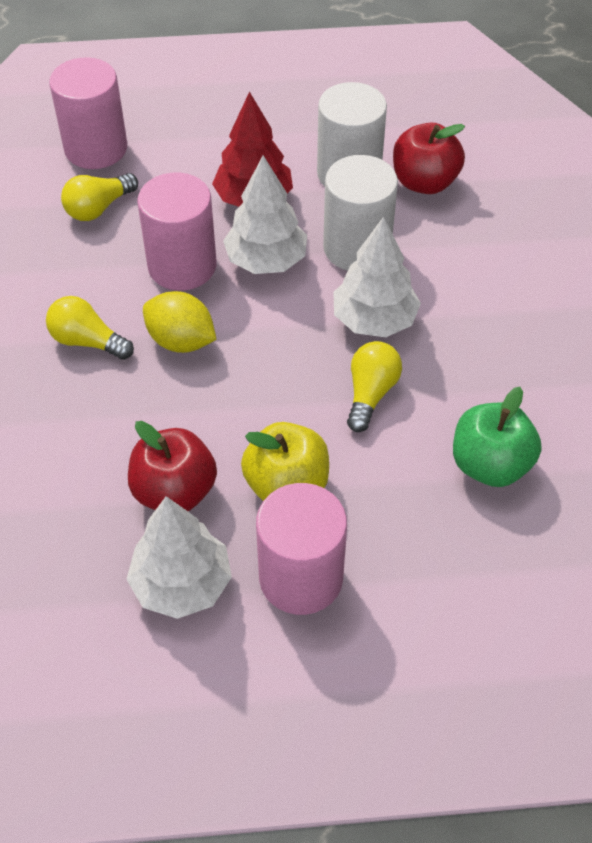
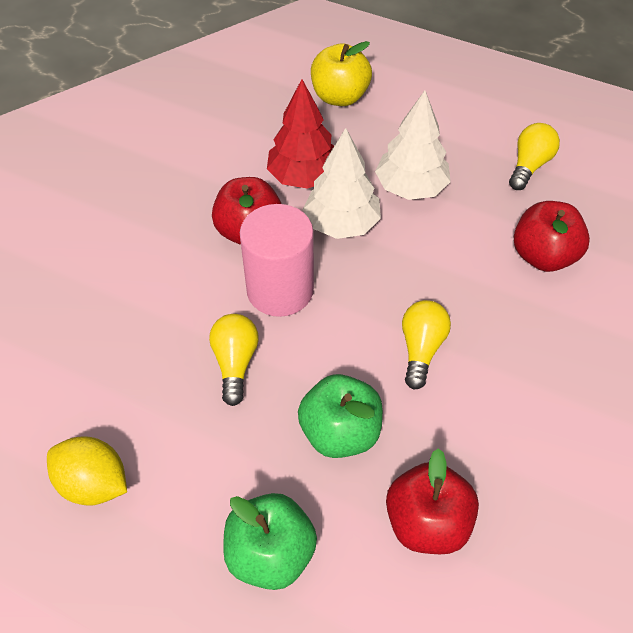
green apple: [453,387,542,487] = 1 -> [223,493,317,590] [298,374,383,458] = 2
pink cylinder: [49,57,127,169] [137,172,217,291] [256,483,347,615] = 3 -> [240,204,314,317] = 1
red apple: [128,421,217,511] [393,123,465,194] = 2 -> [212,177,281,245] [386,448,479,554] [514,201,590,272] = 3
white cylinder: [317,82,387,187] [323,155,398,271] = 2 -> none = 0
white tree: [126,496,232,619] [223,155,307,274] [333,217,421,337] = 3 -> [303,128,381,239] [375,90,451,200] = 2

